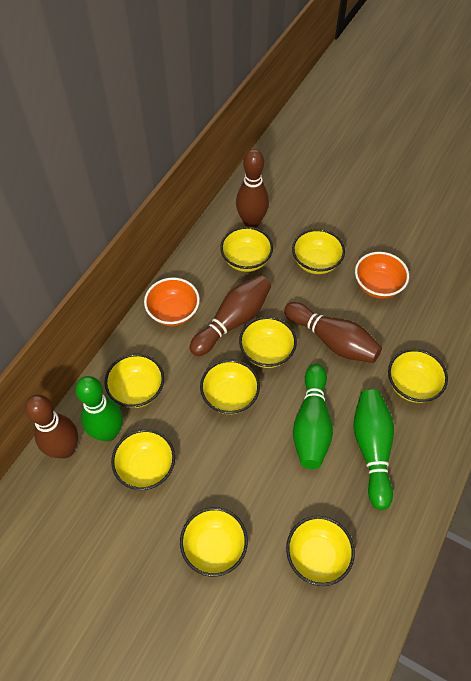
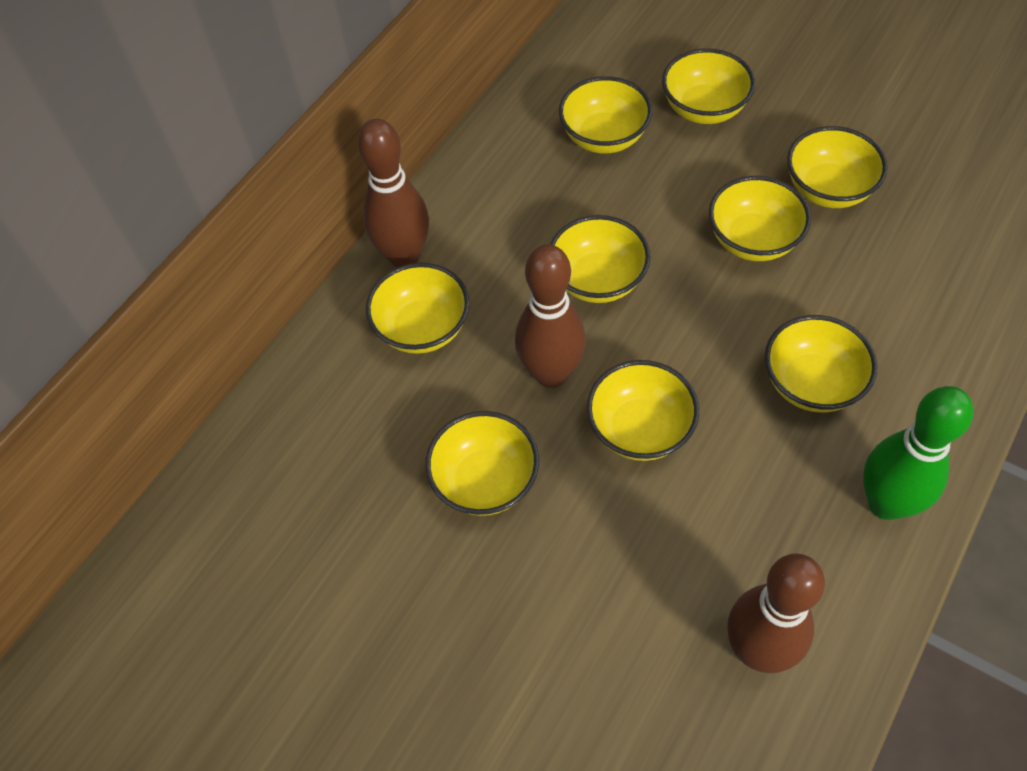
brown bowling pin: [25,395,78,458] [190,275,271,356] [236,149,269,228] [284,302,382,363] = 4 -> [358,119,429,268] [515,244,586,388] [727,553,825,673] = 3
green bowling pin: [75,376,123,441] [293,364,333,469] [353,389,394,510] = 3 -> [863,386,973,520] = 1
orange bowl: [144,278,200,326] [355,252,409,299] = 2 -> none = 0

